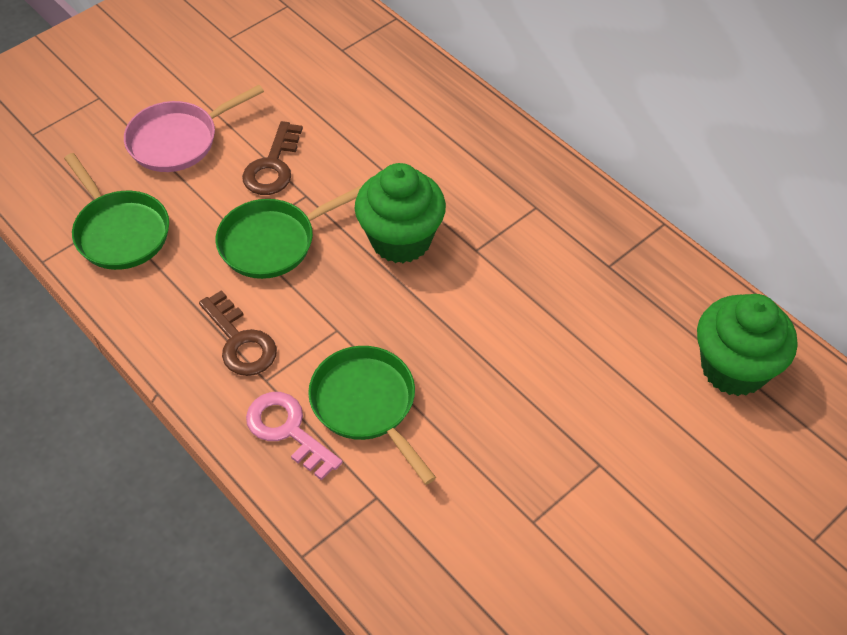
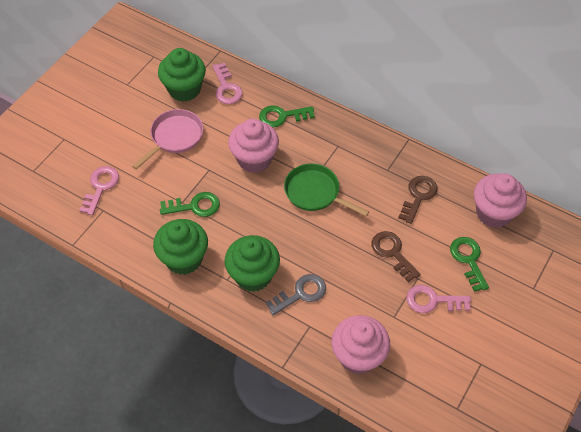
green cupcake: [355,163,446,263] [697,294,797,396] = 2 -> [153,219,208,275] [158,48,206,102] [224,235,280,292] = 3
green key: none = 0 -> [160,192,220,217] [259,105,315,128] [450,237,489,292] = 3
green pan: [64,153,169,270] [215,186,362,279] [308,346,436,485] = 3 -> [284,164,369,216] = 1
grey key: none = 0 -> [266,274,326,315] = 1
pink cupcake: none = 0 -> [228,119,279,173] [332,315,390,374] [474,173,527,228] = 3
pink key: [246,392,343,481] = 1 -> [79,166,119,215] [212,63,243,104] [406,285,471,313] = 3

